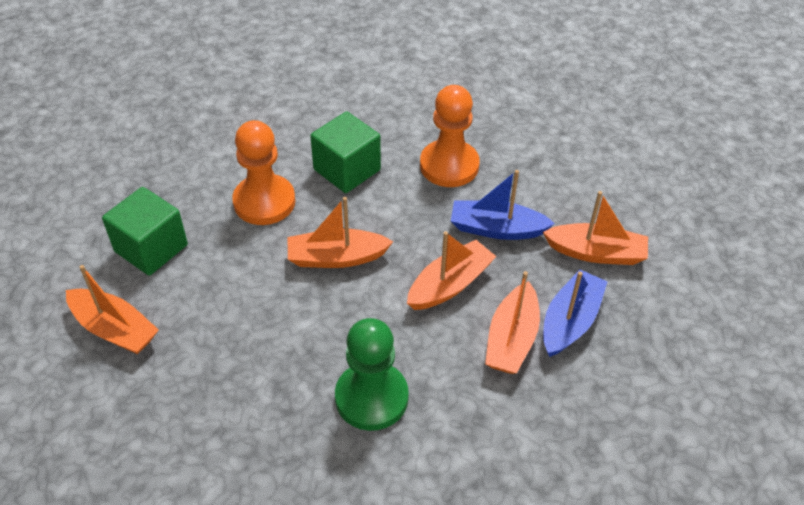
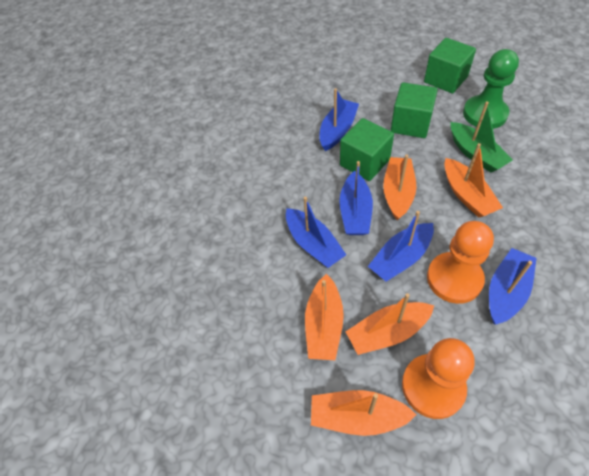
blue boat: [451,170,555,240] [543,269,608,357] = 2 -> [286,197,346,268] [319,88,359,151] [339,161,373,235] [368,211,434,282] [489,248,537,325] = 5
green boat: none = 0 -> [451,102,513,173] = 1
green cube: [102,187,188,276] [310,111,381,193] = 2 -> [340,118,394,181] [391,83,438,138] [424,38,476,94] = 3

